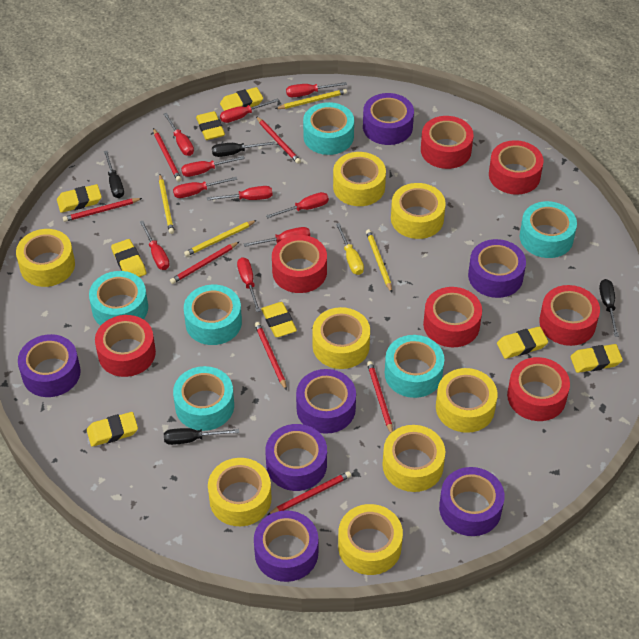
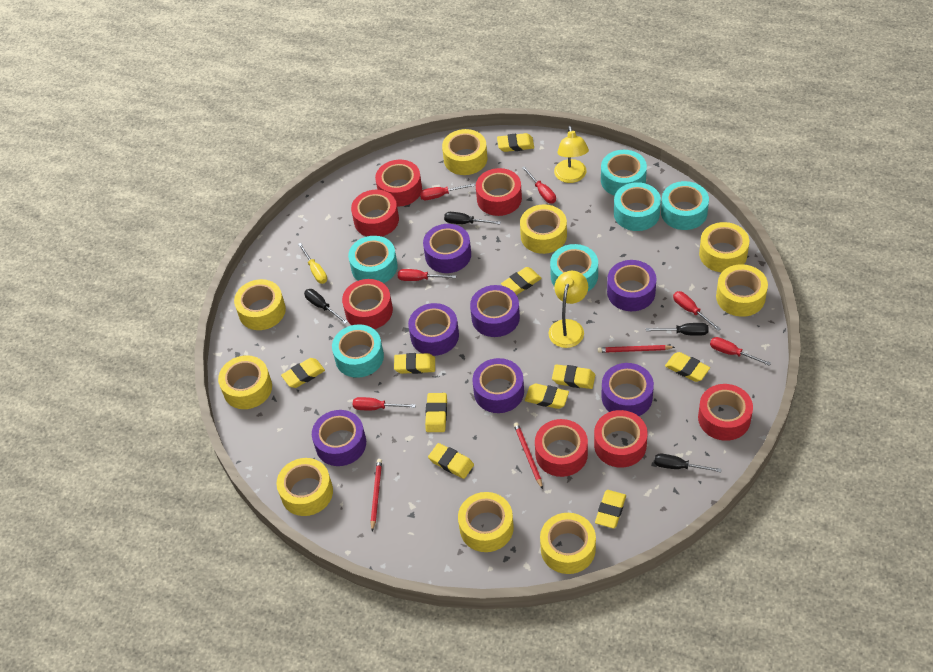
red pencil: [63,198,142,222] [153,128,181,182] [170,242,239,284] [255,322,287,390] [256,116,301,164] [267,471,351,515] [367,361,393,433] = 7 -> [371,459,382,531] [514,422,543,489] [598,345,675,353] = 3
red screwdriver: [140,221,170,270] [163,113,194,156] [173,177,237,198] [181,156,245,177] [207,186,272,201] [220,99,279,123] [237,257,260,312] [244,227,310,247] [266,192,329,218] [286,82,347,97] = 10 -> [353,397,416,410] [398,269,456,281] [420,183,475,200] [522,166,556,203] [673,291,721,331] [710,337,771,366] = 6
yellow eraser: [57,184,102,213] [87,412,138,447] [111,239,146,277] [196,111,225,140] [220,87,263,111] [261,302,297,337] [497,326,548,359] [570,344,623,373] = 8 -> [281,358,325,388] [394,353,435,374] [425,393,447,432] [428,443,474,479] [497,133,534,152] [501,267,542,295] [525,384,569,409] [552,364,595,389] [595,490,626,528] [665,352,710,382] = 10
yellow lamp: none = 0 -> [549,271,588,348] [554,126,589,183] = 2
yellow pencil: [159,175,174,234] [184,220,257,256] [275,89,347,109] [366,229,392,293] = 4 -> none = 0
yellow tape: [16,229,75,287] [208,458,272,526] [312,307,370,369] [333,152,386,206] [338,504,403,575] [383,425,445,492] [391,183,446,239] [436,368,497,433] = 8 -> [218,355,272,409] [234,279,286,330] [276,458,333,516] [442,129,487,175] [458,492,514,552] [520,204,567,254] [540,513,596,574] [699,222,749,272] [716,264,768,317] = 9

